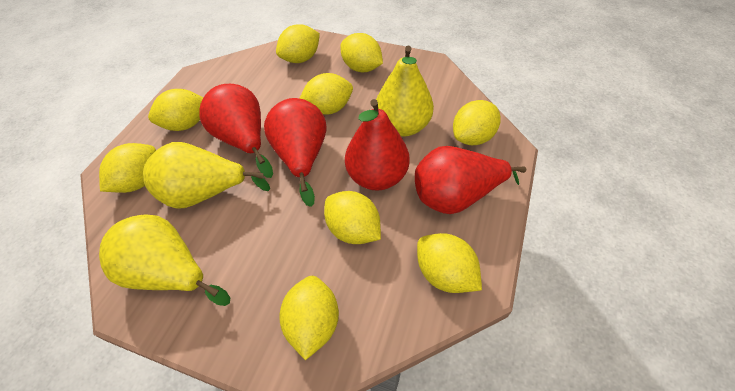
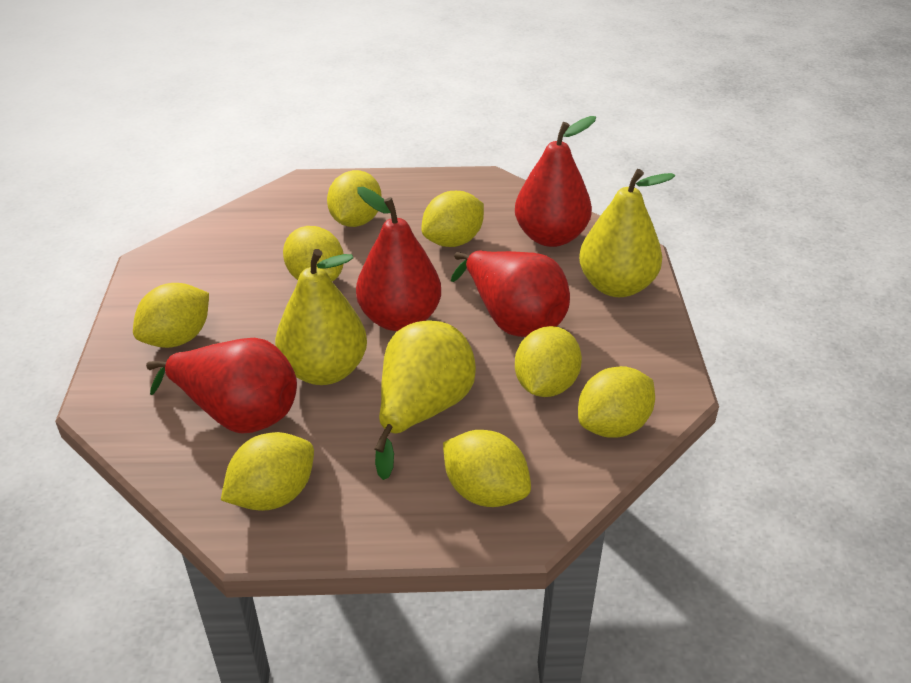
yellow lemon: [99,143,156,193] [148,89,204,131] [276,24,320,63] [279,276,339,360] [299,73,353,115] [324,191,381,244] [340,33,383,72] [417,233,482,293] [453,100,501,145] = 9 -> [133,283,209,348] [221,432,314,511] [283,226,344,282] [327,170,382,227] [421,191,484,247] [443,430,531,507] [515,326,582,397] [578,366,655,438] = 8

